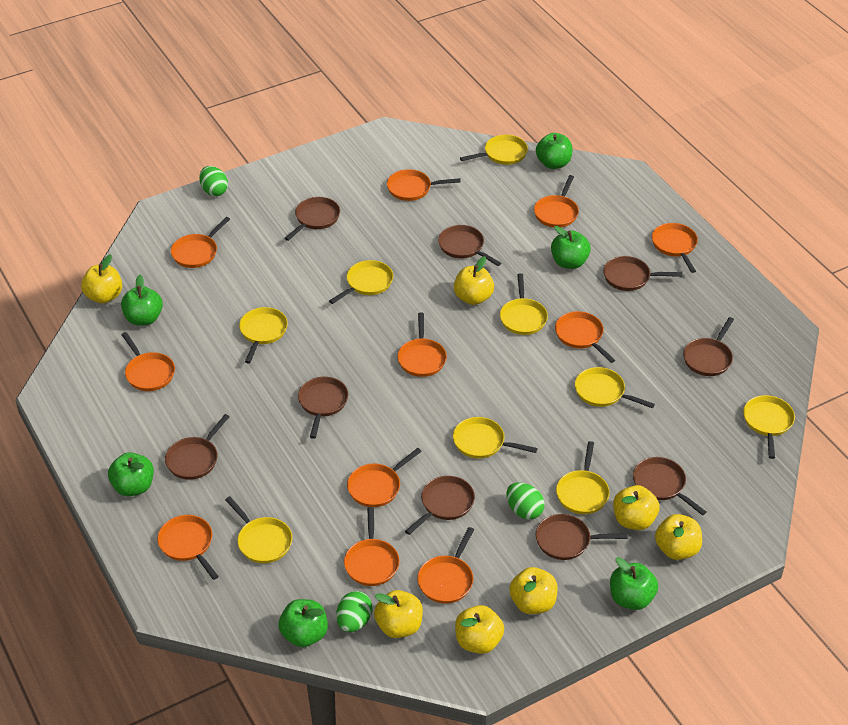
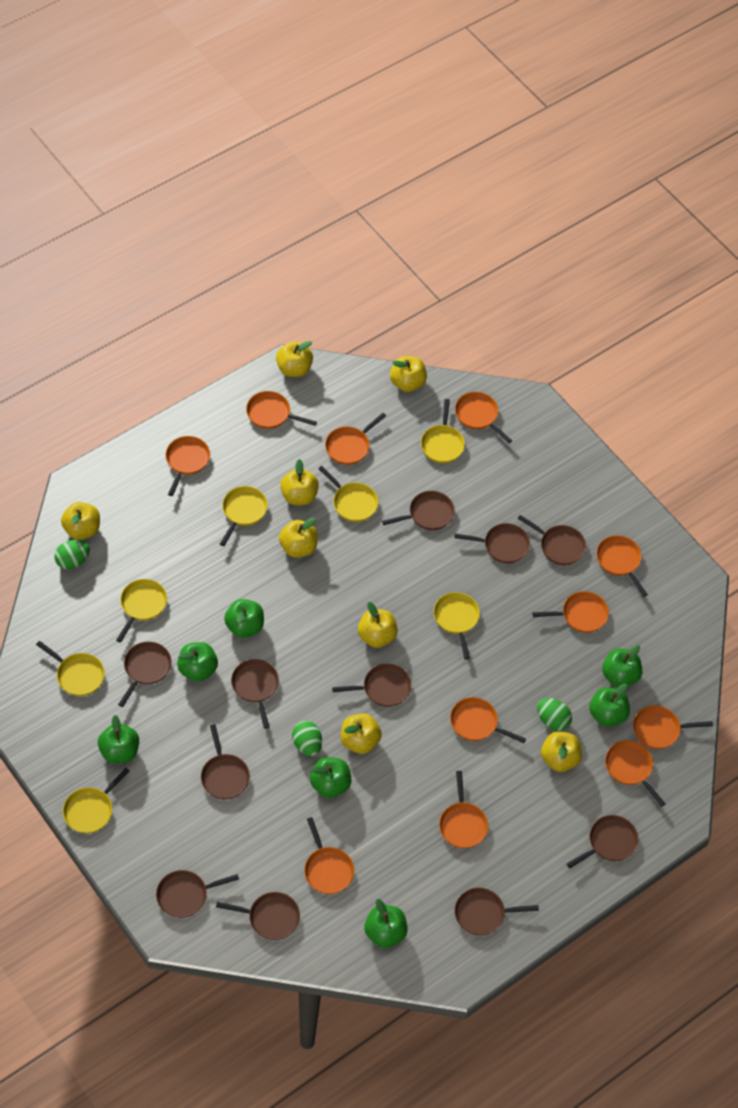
brown pan: [165,414,229,480] [285,197,340,241] [298,377,348,439] [405,476,475,535] [438,225,501,266] [536,514,628,560] [603,256,682,291] [633,457,706,516] [683,317,734,376] = 9 -> [118,642,172,707] [156,870,239,918] [201,724,250,799] [216,892,300,940] [231,659,279,729] [332,664,411,707] [382,491,455,530] [454,523,530,563] [455,888,539,935] [517,515,586,565] [567,815,639,868] = 11
green apple: [108,452,154,496] [121,275,163,326] [279,599,328,647] [536,133,573,169] [551,226,591,269] [610,557,658,610] = 6 -> [98,715,139,764] [177,642,218,682] [224,599,264,638] [310,757,351,798] [364,899,408,948] [589,684,630,727] [602,645,642,687] = 7
yellow apple: [81,254,122,304] [374,590,423,638] [454,256,494,305] [455,605,504,654] [509,567,558,614] [613,485,660,530] [655,514,702,560] = 7 -> [61,502,100,540] [276,341,313,377] [279,518,318,558] [280,459,319,505] [341,713,382,754] [358,602,398,648] [390,356,427,392] [541,731,582,772] = 8
yellow pan: [225,496,292,563] [239,307,288,364] [329,260,393,304] [453,417,538,459] [460,135,528,165] [500,274,548,335] [556,441,610,514] [575,367,655,408] [743,395,795,459] = 9 -> [36,641,105,696] [63,768,130,834] [116,579,167,643] [220,486,268,546] [318,466,378,522] [421,399,465,463] [434,592,480,660] = 7

